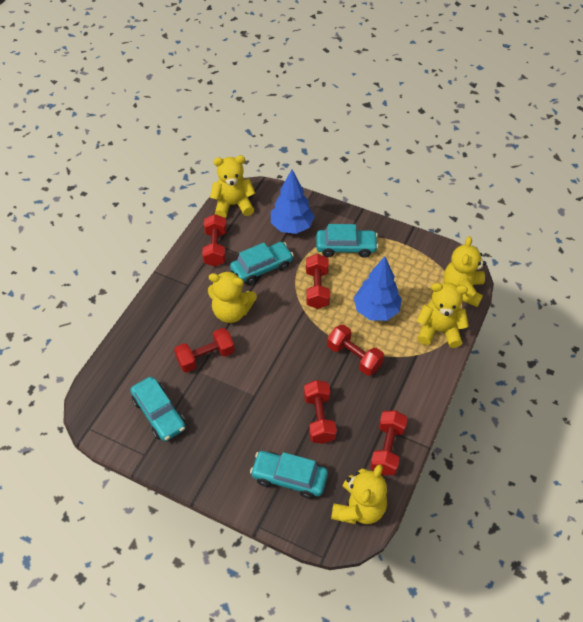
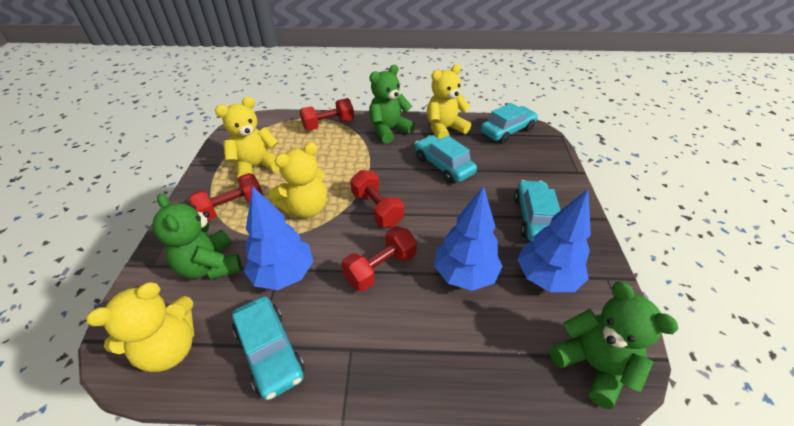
blue tree: [271,169,315,234] [354,256,402,321] = 2 -> [244,186,314,290] [434,186,503,291] [517,189,591,292] = 3
green teddy bear: none = 0 -> [152,194,242,280] [369,65,415,144] [549,282,679,409] = 3
red dumbbell: [174,328,235,373] [202,214,227,266] [304,380,337,444] [306,254,330,309] [327,325,384,376] [370,410,408,475] = 6 -> [189,173,263,221] [299,98,354,131] [341,226,417,291] [350,170,404,227] = 4
yellow teddy bear: [208,271,257,323] [210,155,255,218] [331,464,387,524] [417,283,469,348] [444,236,487,307] = 5 -> [86,282,194,372] [215,97,280,179] [269,142,327,218] [427,64,471,139] = 4

